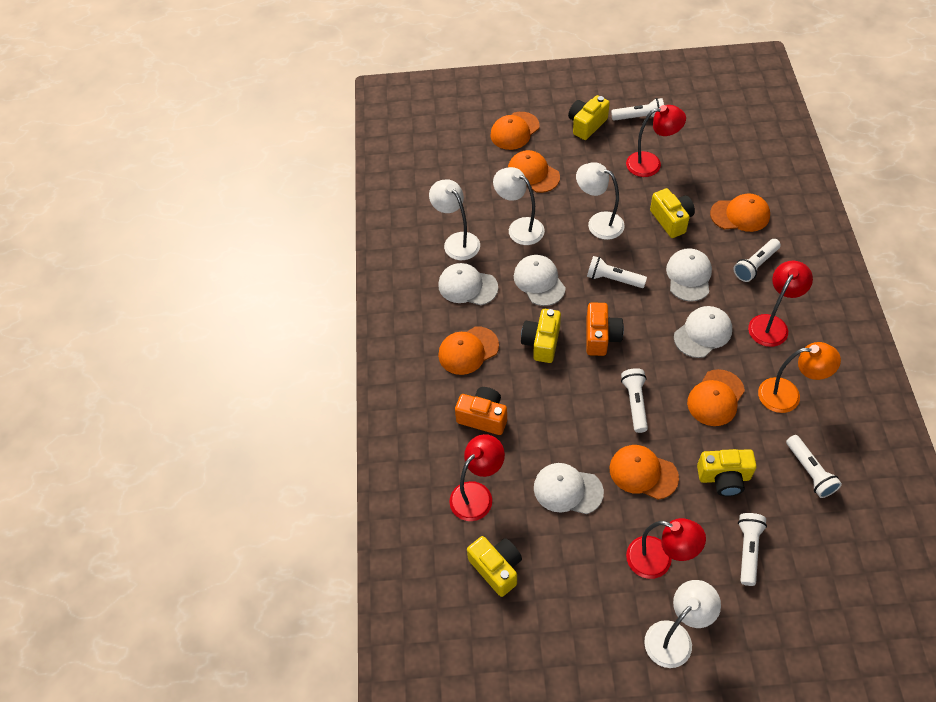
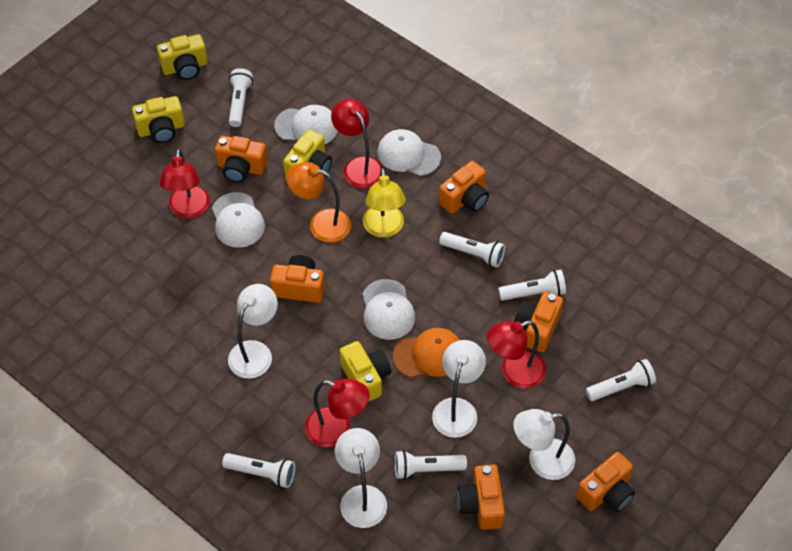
orange camera: [455,387,507,435] [586,302,624,356] = 2 -> [215,136,267,183] [270,255,325,303] [439,161,489,214] [457,464,505,530] [514,292,563,352] [576,452,635,512] = 6
orange cap: [438,326,499,375] [490,112,540,150] [508,150,560,193] [610,445,679,500] [687,369,745,426] [710,193,770,232] = 6 -> [393,328,460,378] = 1
white cap: [438,263,498,305] [514,255,566,306] [534,463,604,514] [666,248,712,302] [674,306,732,358] = 5 -> [212,192,265,248] [274,105,338,144] [363,279,415,340] [377,129,441,176] = 4
yellow camera: [467,536,522,597] [521,309,561,363] [568,95,610,140] [650,188,695,238] [697,449,757,496] = 5 -> [132,96,185,143] [157,34,208,80] [283,130,332,178] [340,341,391,402] = 4
yellow lamp: none = 0 -> [363,168,406,238] = 1

